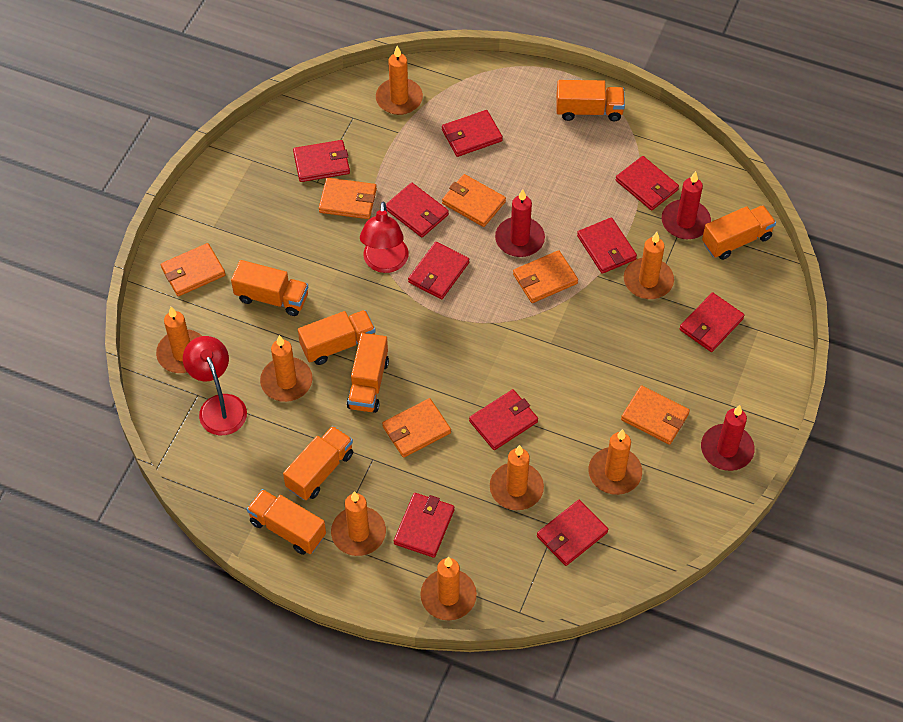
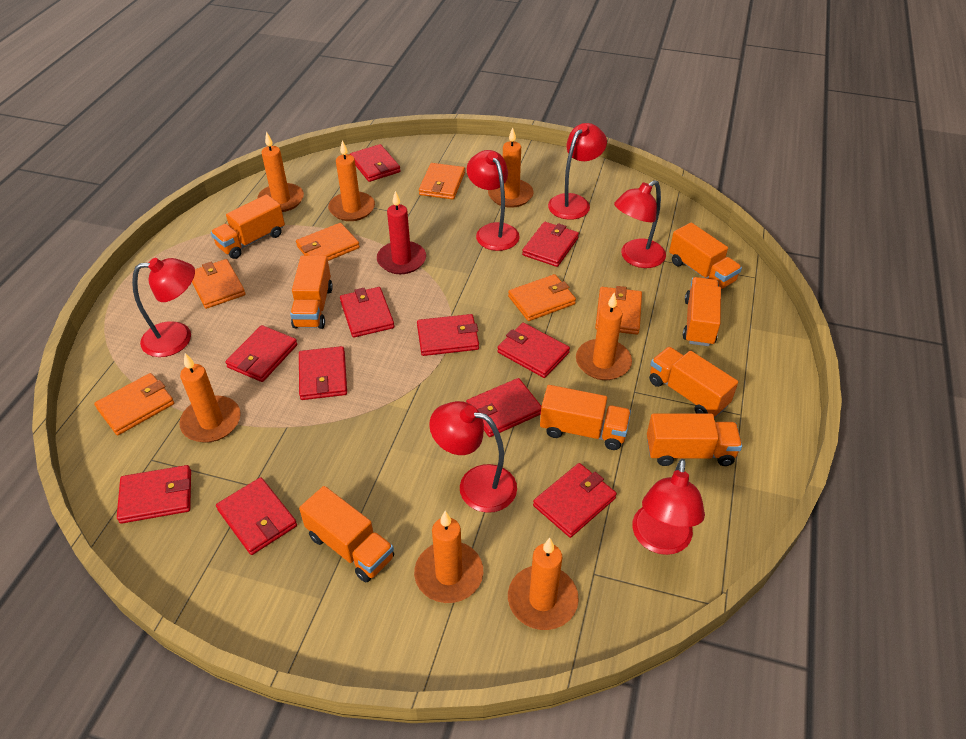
orange candle: [156,307,202,373] [260,335,313,402] [331,491,386,556] [376,46,423,115] [420,557,477,620] [490,445,544,510] [588,429,642,495] [624,232,674,299] = 8 -> [179,353,241,443] [257,131,304,212] [328,140,375,221] [414,511,483,603] [488,127,534,208] [508,538,579,630] [576,293,632,380] = 7
orange truck: [231,260,308,316] [247,489,326,555] [283,426,353,500] [298,310,376,365] [347,333,389,413] [556,80,625,122] [702,205,776,260] = 7 -> [211,194,285,259] [290,255,333,329] [299,486,394,582] [540,385,631,450] [647,413,742,466] [649,347,738,418] [669,223,742,289] [683,277,721,346] = 8
red candle: [495,189,545,257] [662,171,711,239] [701,405,755,471] = 3 -> [377,191,426,274] = 1
red lamp: [183,336,247,435] [360,202,409,273] = 2 -> [132,258,195,357] [429,401,517,513] [467,150,520,251] [548,123,607,220] [614,180,666,268] [632,459,705,555] = 6
red wallet: [293,140,350,182] [386,183,449,237] [394,493,454,558] [408,242,469,299] [442,110,503,157] [469,389,538,450] [537,500,608,566] [577,217,637,274] [616,156,679,211] [679,292,745,352] = 10 -> [117,465,191,524] [216,477,297,555] [225,325,297,382] [299,346,347,400] [340,287,394,338] [350,144,401,182] [417,314,479,356] [466,378,541,437] [498,323,570,378] [522,222,579,267] [533,463,617,538] = 11

